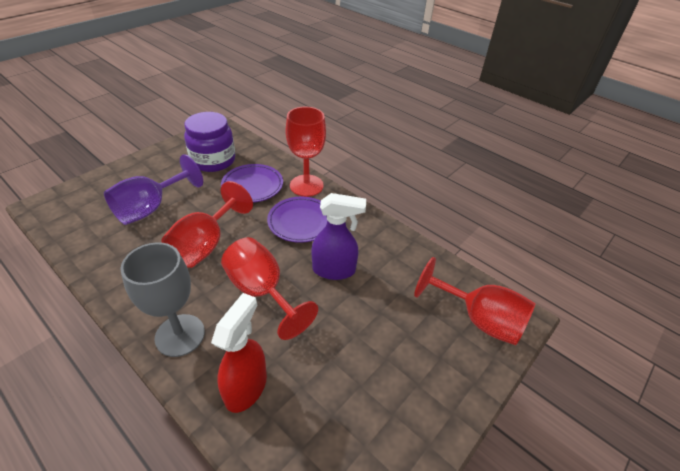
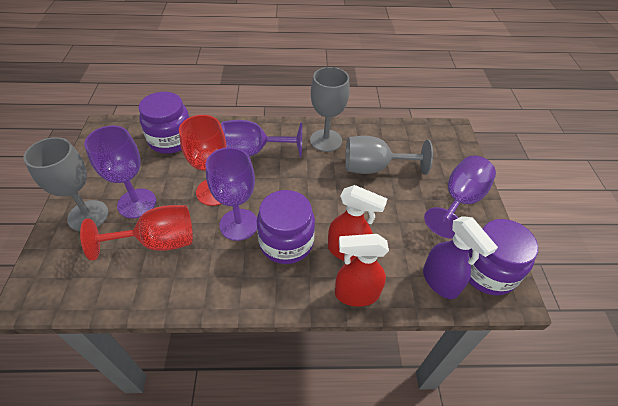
grey goblet: [120,242,205,357] = 1 -> [23,137,109,231] [310,67,350,152] [345,136,433,175] = 3
purple goblet: [104,154,203,225] = 1 -> [84,126,156,218] [206,147,257,241] [221,120,302,157] [424,155,496,239] = 4
purple jar: [184,112,235,172] = 1 -> [138,92,189,154] [256,190,315,264] [468,219,538,295] = 3
purple plate: [221,164,283,203] [267,197,327,243] = 2 -> none = 0
red goblet: [161,181,253,268] [221,237,318,340] [286,107,326,197] [414,257,536,345] = 4 -> [80,205,193,261] [179,115,226,206] = 2
red spray bottle: [211,293,267,413] = 1 -> [328,185,387,261] [335,234,389,307] = 2

